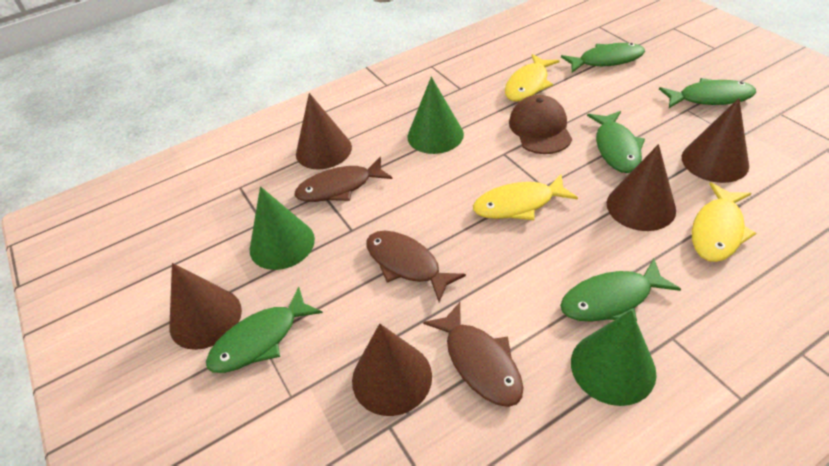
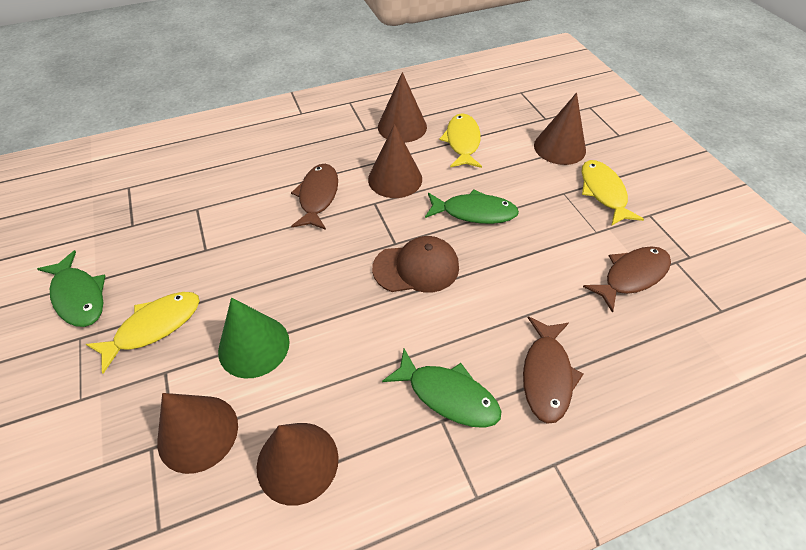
green cone: [250,186,315,270] [407,77,464,154] [571,310,657,406] = 3 -> [218,298,290,378] = 1
green fish: [206,287,323,373] [560,259,681,322] [561,43,645,73] [587,111,645,173] [659,78,756,108] = 5 -> [37,250,106,327] [382,349,502,428] [425,189,519,224] = 3

